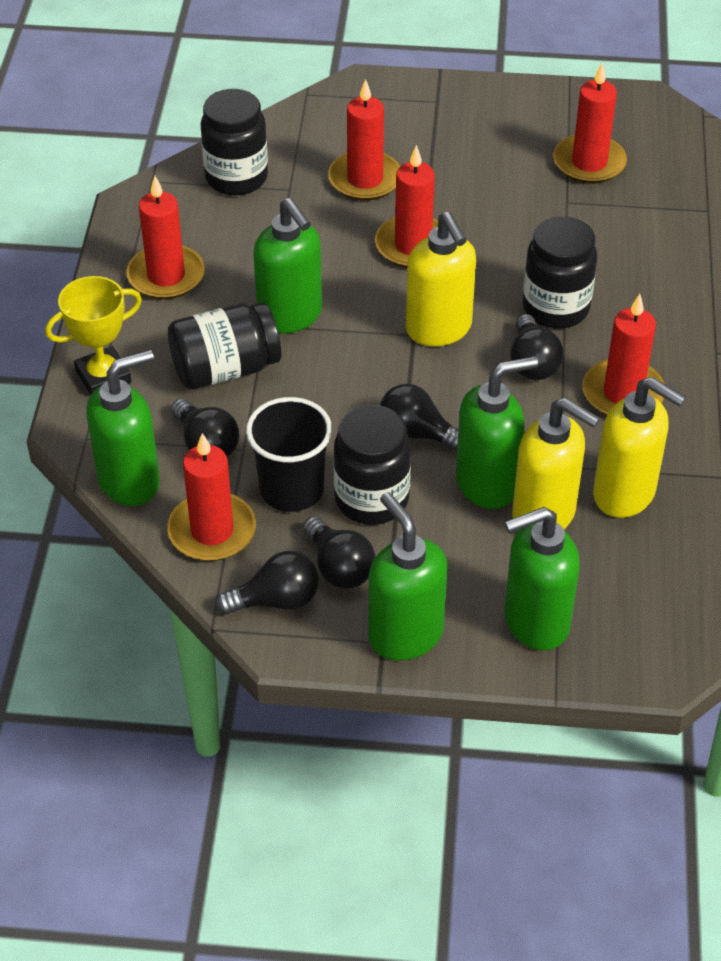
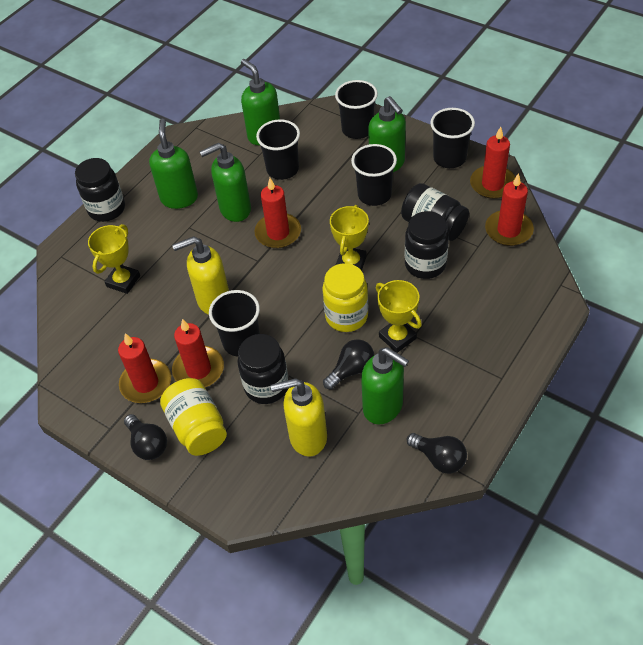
black cup: [246,397,332,512] = 1 -> [209,290,260,357] [256,120,300,180] [335,80,378,139] [351,144,397,206] [430,108,475,168] = 5
black light bulb: [171,398,239,457] [216,551,319,614] [303,516,375,589] [380,384,458,452] [510,314,564,380] = 5 -> [124,414,167,460] [323,339,374,390] [407,433,467,474] = 3
red candle: [126,176,205,299] [167,433,256,561] [328,79,400,201] [375,145,438,268] [553,63,627,184] [583,294,665,415] = 6 -> [118,333,171,403] [172,319,224,387] [254,178,301,248] [470,127,515,199] [485,173,534,246] = 5
yellow jar: none = 0 -> [160,378,227,456] [322,263,368,332] = 2
yellow soap dispenser: [406,212,476,346] [512,398,600,529] [593,377,686,518] = 3 -> [172,236,229,315] [271,378,327,456] = 2
yellow trophy: [45,276,142,395] = 1 -> [88,224,140,294] [330,205,369,271] [376,280,422,353] = 3

